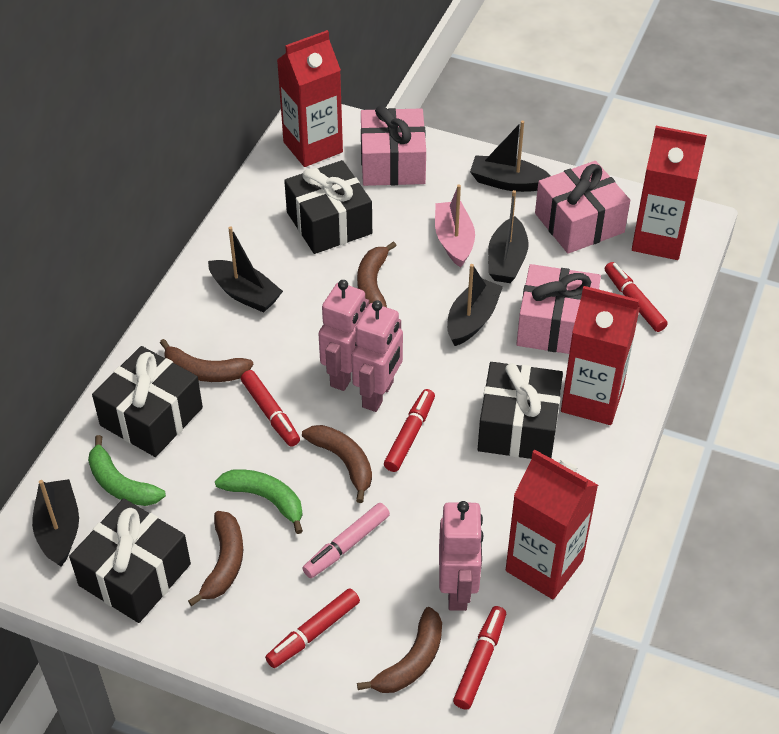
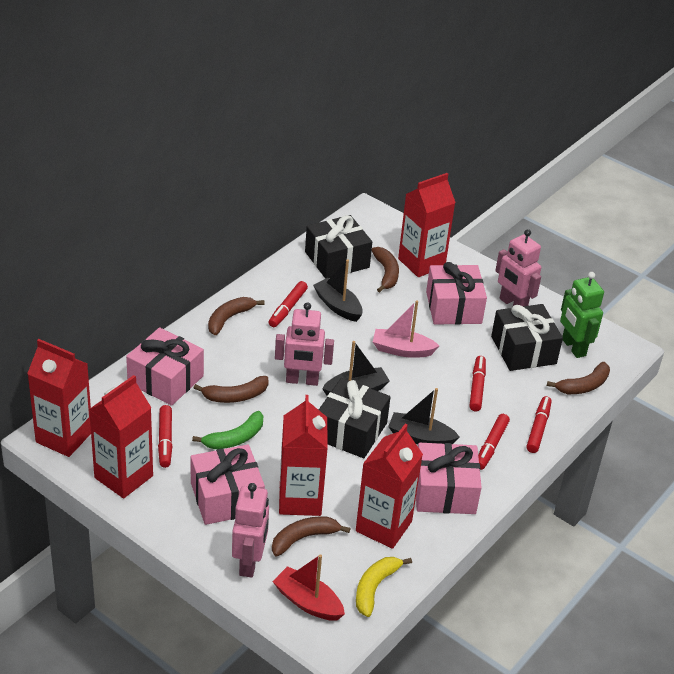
black boat: [32,479,79,567] [208,226,283,313] [447,264,503,346] [470,121,550,192] [488,190,528,283] = 5 -> [313,259,363,322] [322,341,390,396] [388,388,460,444] = 3
black gift: [69,498,191,623] [92,346,203,457] [284,160,372,254] [478,362,563,459] = 4 -> [305,215,372,279] [319,378,391,458] [491,304,563,371] = 3
green banana: [88,435,166,506] [215,469,303,534] = 2 -> [192,411,263,449] = 1
green robot: none = 0 -> [560,272,604,358] = 1
pink gift: [361,106,426,186] [516,264,601,354] [535,161,630,254] = 3 -> [126,327,204,406] [191,445,265,525] [416,443,482,514] [426,262,487,325] = 4
pink marker: [302,503,390,578] = 1 -> none = 0
red boat: none = 0 -> [272,554,345,621] = 1
red carton: [277,30,343,167] [506,450,598,599] [561,286,640,425] [632,126,707,260] = 4 -> [27,339,91,457] [89,375,153,498] [279,395,328,516] [356,424,423,549] [398,173,456,277] = 5
yellow banana: none = 0 -> [356,557,412,617] = 1

